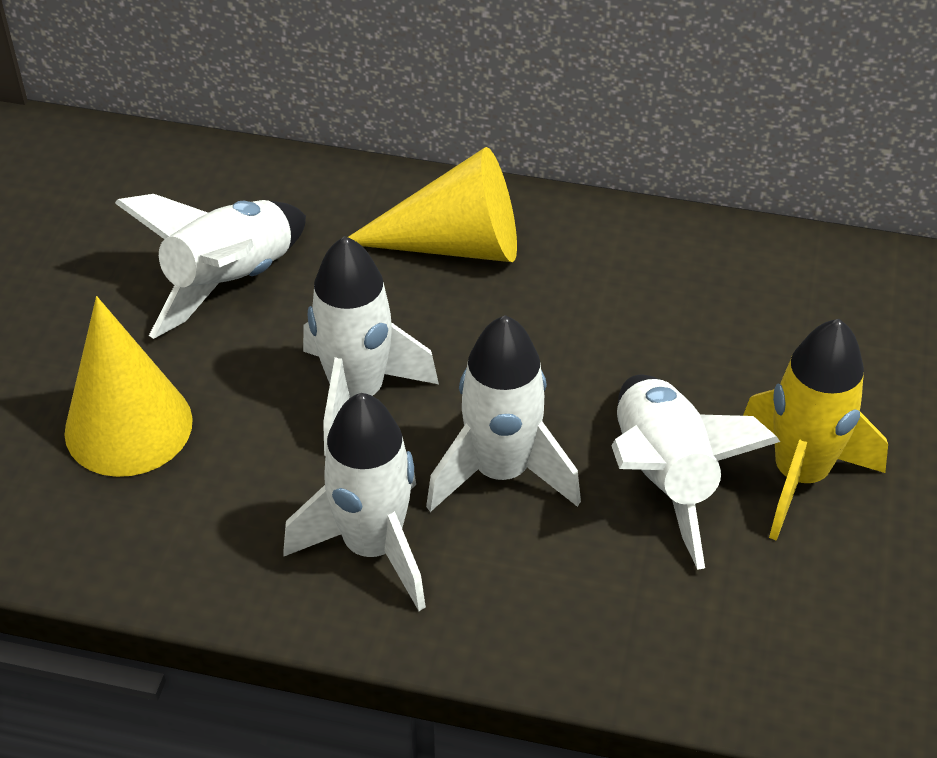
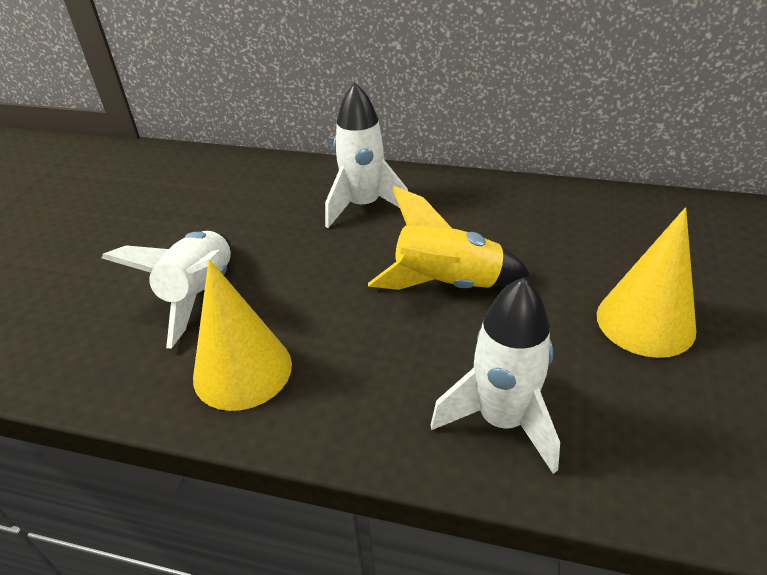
white rocket: [115,194,306,339] [284,393,426,611] [303,236,439,456] [426,315,581,512] [612,374,780,570] = 5 -> [101,231,231,349] [325,82,408,228] [431,277,560,474] = 3

